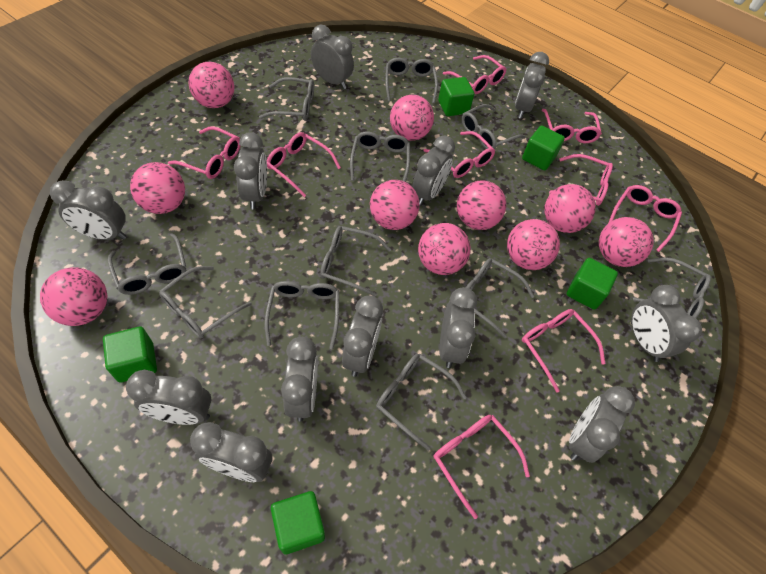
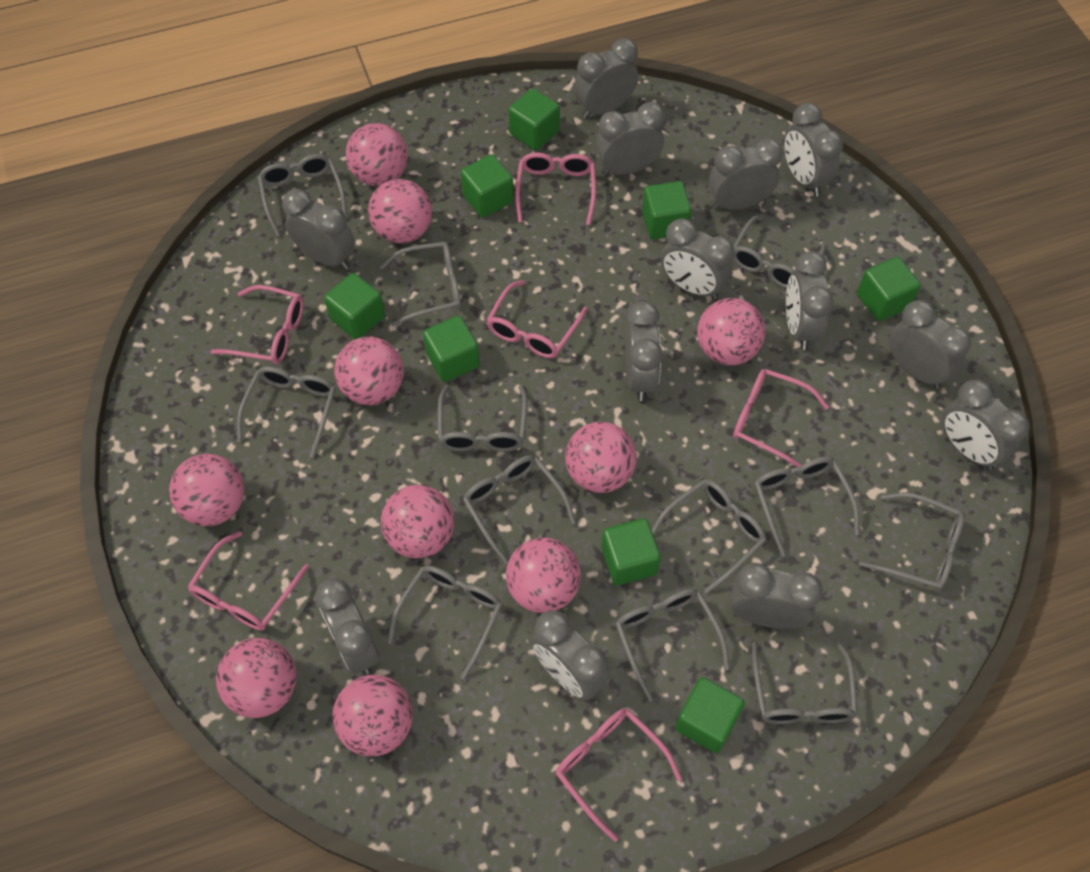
green cube: [103,326,157,383] [271,491,325,554] [438,77,474,116] [522,126,565,170] [567,258,618,310] = 5 -> [324,273,385,339] [423,316,480,382] [460,154,514,218] [509,88,560,150] [601,518,661,585] [642,181,691,239] [675,677,745,753] [857,257,921,321] = 8
grey clock: [50,180,127,240] [126,370,211,425] [190,422,272,482] [234,132,267,210] [281,337,318,422] [311,25,354,89] [342,296,383,377] [412,136,455,206] [439,287,477,368] [515,52,549,119] [569,386,635,463] [631,285,702,362] = 12 -> [282,189,355,270] [315,578,380,675] [531,611,609,700] [574,38,638,119] [596,102,665,176] [625,301,663,401] [661,218,734,299] [709,138,783,210] [730,563,823,629] [784,103,843,196] [786,251,834,350] [889,300,971,389] [942,380,1029,470] = 13
grey glasses: [108,233,186,295] [159,266,252,338] [259,77,314,121] [265,281,339,349] [320,226,392,297] [350,132,410,182] [376,353,467,451] [385,58,438,103] [462,104,526,149] [466,258,535,338] [633,257,711,318] = 11 -> [237,366,336,458] [258,154,347,236] [379,242,461,326] [387,565,503,679] [438,385,527,452] [463,455,576,565] [615,589,730,702] [651,479,766,594] [733,215,826,289] [752,640,858,724] [754,457,859,557] [859,492,965,591] = 12
pink glasses: [168,126,240,179] [267,132,341,197] [424,131,495,178] [433,415,530,519] [443,55,507,94] [522,309,605,393] [542,109,602,143] [549,154,613,206] [608,185,682,252] = 9 -> [188,531,309,631] [210,285,304,364] [487,280,588,358] [515,153,596,225] [556,708,682,842] [733,369,829,467] = 6

